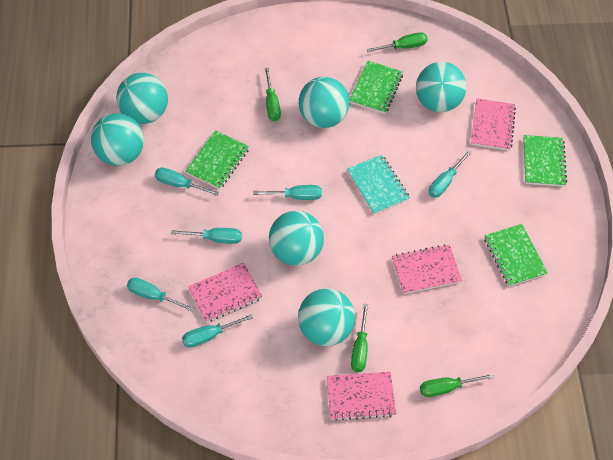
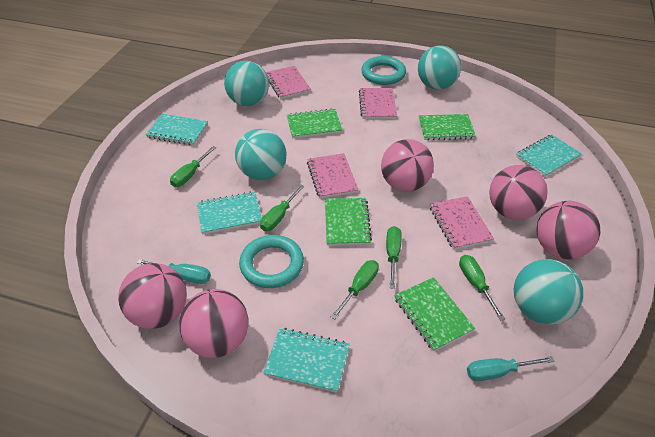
green screwdriver: [265,67,281,121] [351,303,369,372] [367,32,428,52] [420,373,494,397] = 4 -> [170,146,216,187] [260,185,305,231] [331,260,379,319] [386,226,402,289] [459,255,505,321] = 5
pink ball: none = 0 -> [118,263,187,329] [179,289,249,358] [381,139,434,192] [489,165,548,220] [536,201,600,259] = 5
turquoise ball: [91,113,144,166] [116,73,168,124] [269,211,324,266] [298,289,355,346] [299,77,350,128] [416,62,467,112] = 6 -> [224,61,269,106] [235,129,287,180] [418,45,461,90] [514,259,583,325] = 4
turquoise notebook: [347,155,410,214] = 1 -> [146,114,208,146] [197,192,262,235] [263,328,350,393] [516,135,582,177] = 4
turquoise ring: none = 0 -> [239,235,304,288] [361,56,406,85] = 2
turquoise screwdriver: [127,277,194,312] [155,167,220,196] [171,228,242,244] [182,314,253,348] [253,185,322,200] [429,150,472,198] = 6 -> [137,259,211,284] [467,356,555,381] = 2

